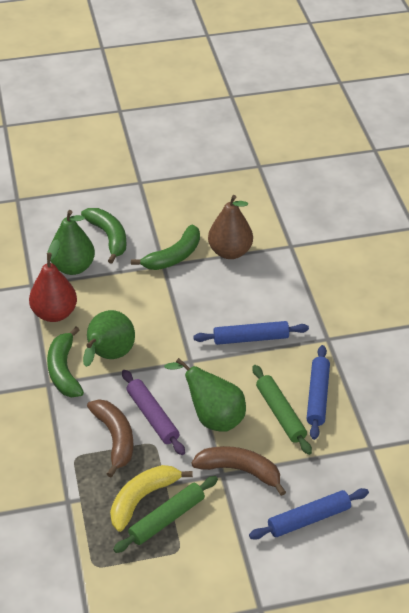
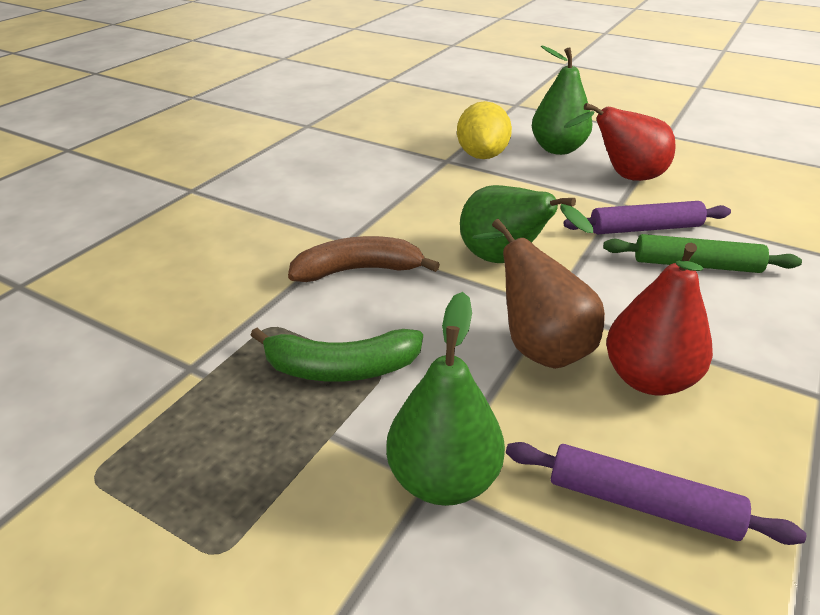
blue rolling pin: [193,321,309,345] [249,488,369,540] [306,345,330,440] = 3 -> none = 0
brown banana: [87,399,133,477] [191,446,286,496] = 2 -> [288,236,440,282] = 1
green banana: [47,327,84,398] [81,208,126,264] [131,224,200,270] = 3 -> [250,328,423,382] = 1
green rolling pin: [113,476,218,553] [252,365,312,455] = 2 -> [603,234,802,273] = 1
purple rolling pin: [122,370,185,455] = 1 -> [506,442,806,545] [564,201,731,234] = 2
red pear: [29,240,77,322] = 1 -> [564,103,675,181] [606,243,713,395] = 2
yellow banana: [110,465,193,532] = 1 -> none = 0
yellow lemon: none = 0 -> [457,101,512,159] = 1

